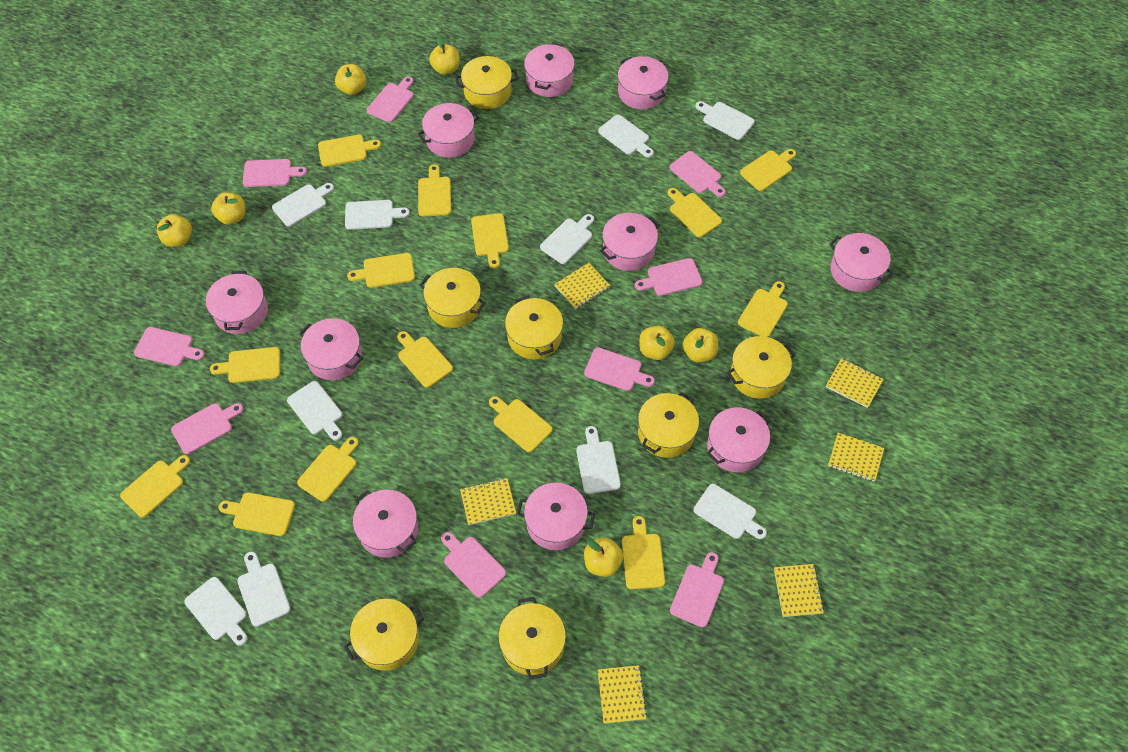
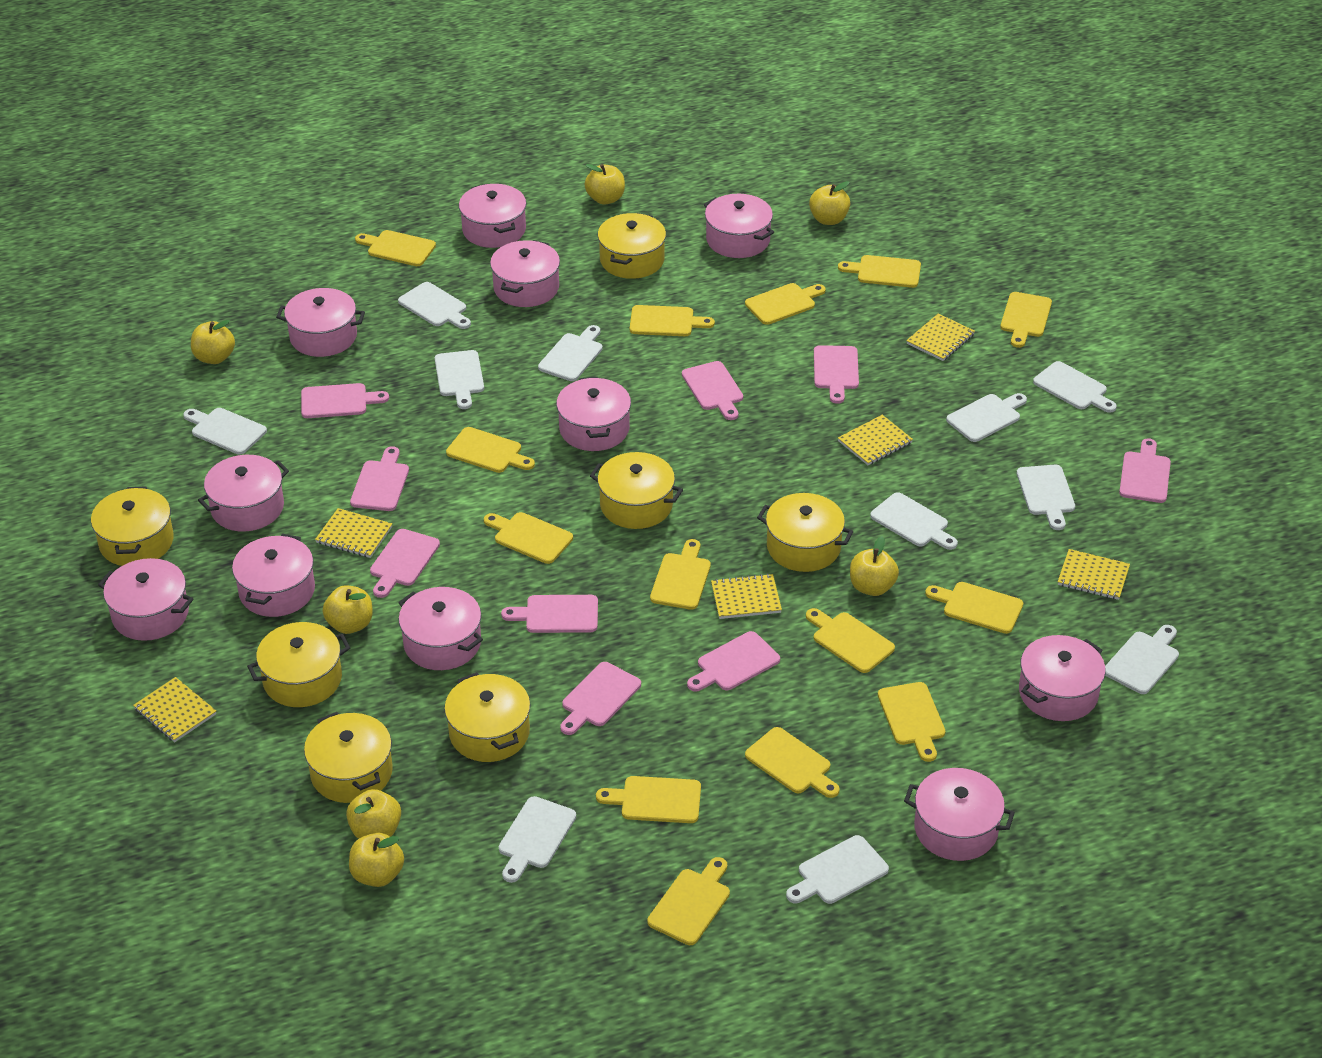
pink pot: [206,271,268,334] [299,318,363,380] [353,490,418,558] [417,103,479,158] [517,482,595,550] [524,43,575,97] [600,213,659,271] [618,56,669,110] [707,408,770,472] [830,233,893,292] = 10 -> [98,558,193,641] [198,455,289,532] [232,534,315,617] [276,288,365,357] [398,587,483,670] [459,184,526,248] [490,240,560,307] [556,377,631,451] [704,194,774,258] [904,768,1015,861] [1019,635,1106,721] = 11
white cutting board: [184,577,247,646] [237,552,290,627] [272,183,334,227] [287,381,342,441] [345,200,410,230] [540,214,594,264] [576,426,621,494] [598,115,654,158] [694,484,767,539] [695,101,755,140] = 10 -> [183,408,267,455] [398,282,471,329] [435,350,484,409] [499,796,576,883] [538,325,603,381] [786,835,889,904] [870,492,958,550] [946,393,1027,442] [1017,465,1075,530] [1033,361,1117,413] [1105,625,1179,694] = 11

